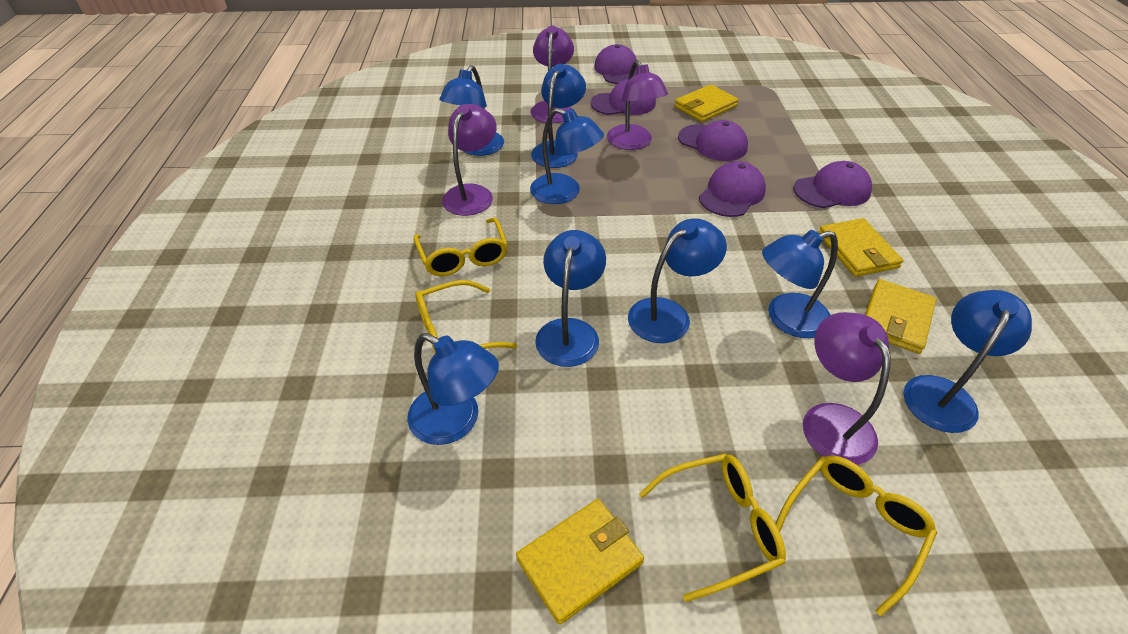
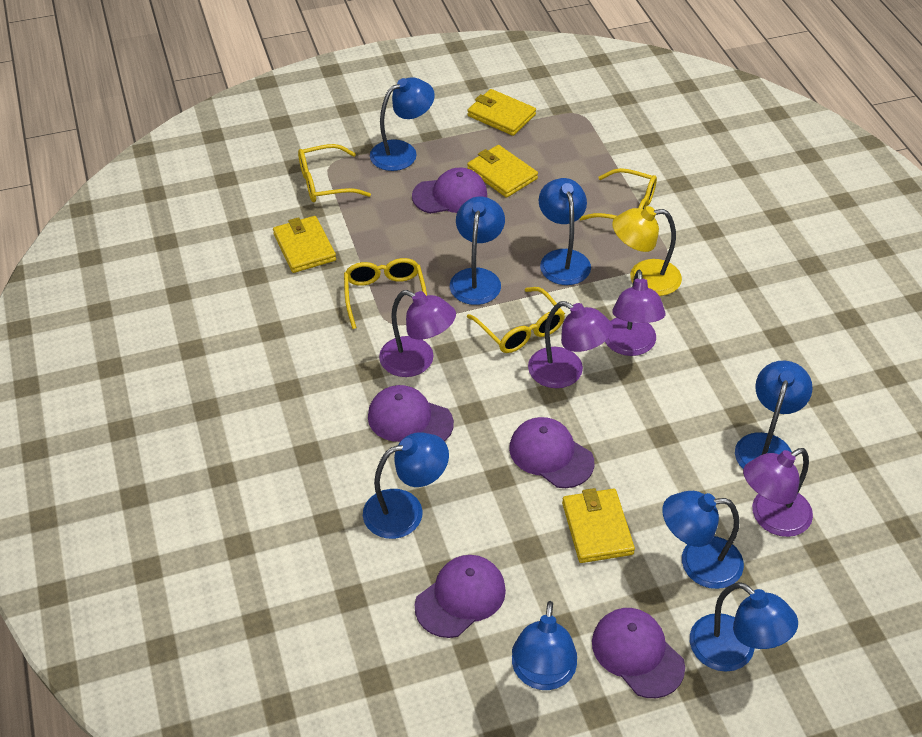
yellow lamp: none = 0 -> [612,206,682,296] = 1

